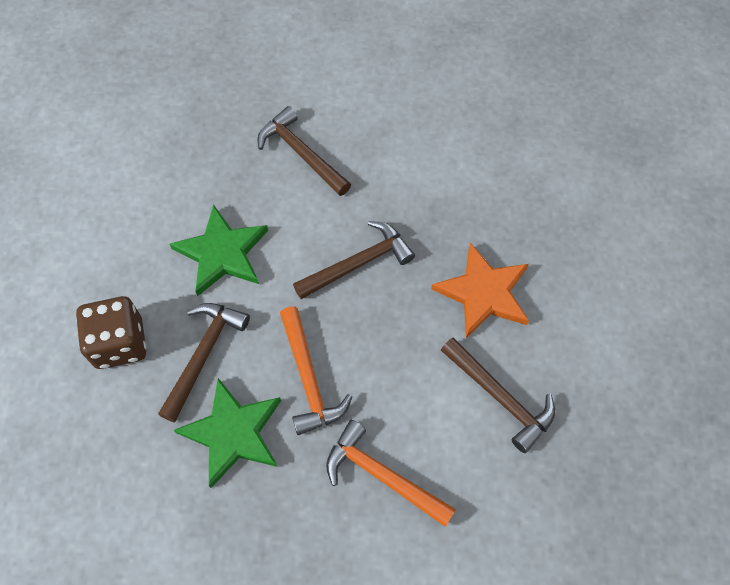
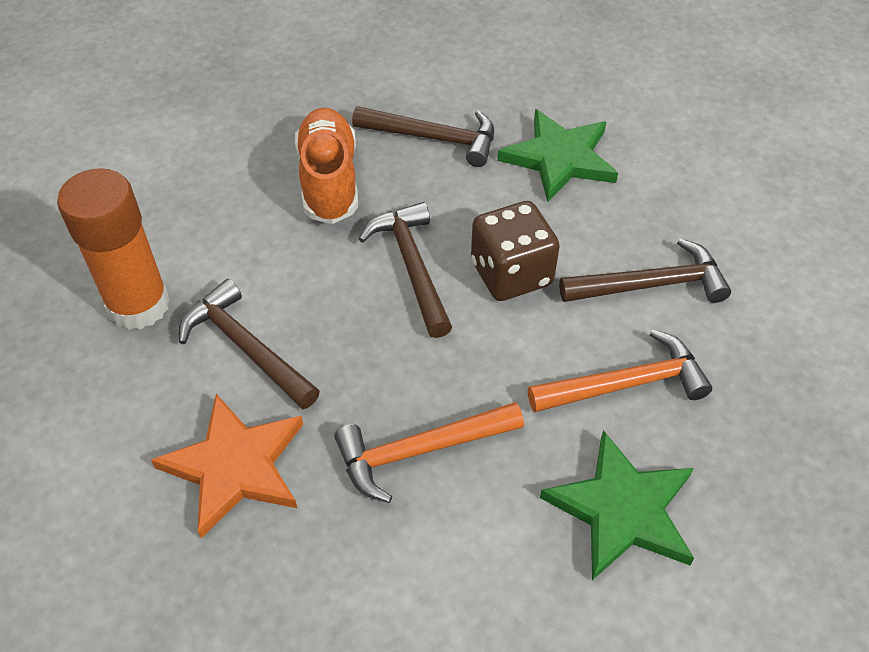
orange glue stick: none = 0 -> [57,168,170,330] = 1
orange shoe: none = 0 -> [295,108,358,224] = 1

